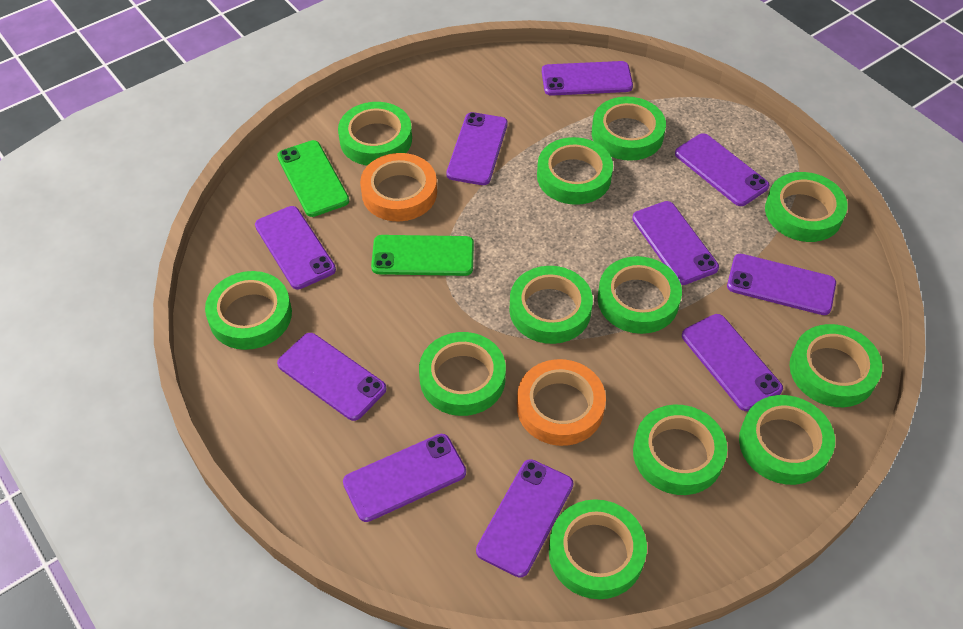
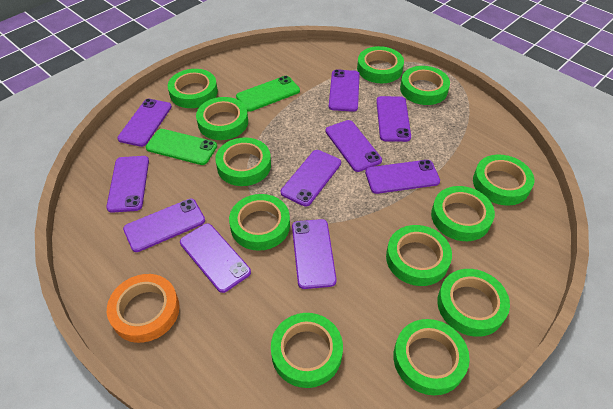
orange tape: [360,153,437,221] [517,359,606,446] = 2 -> [107,274,180,343] = 1

